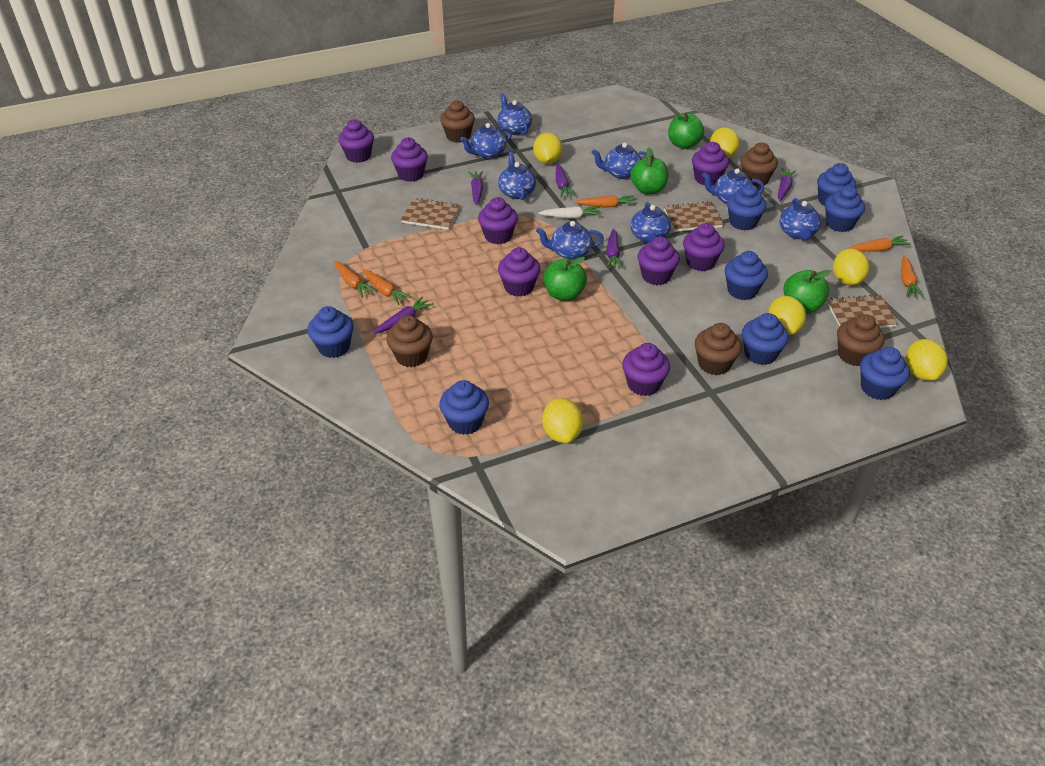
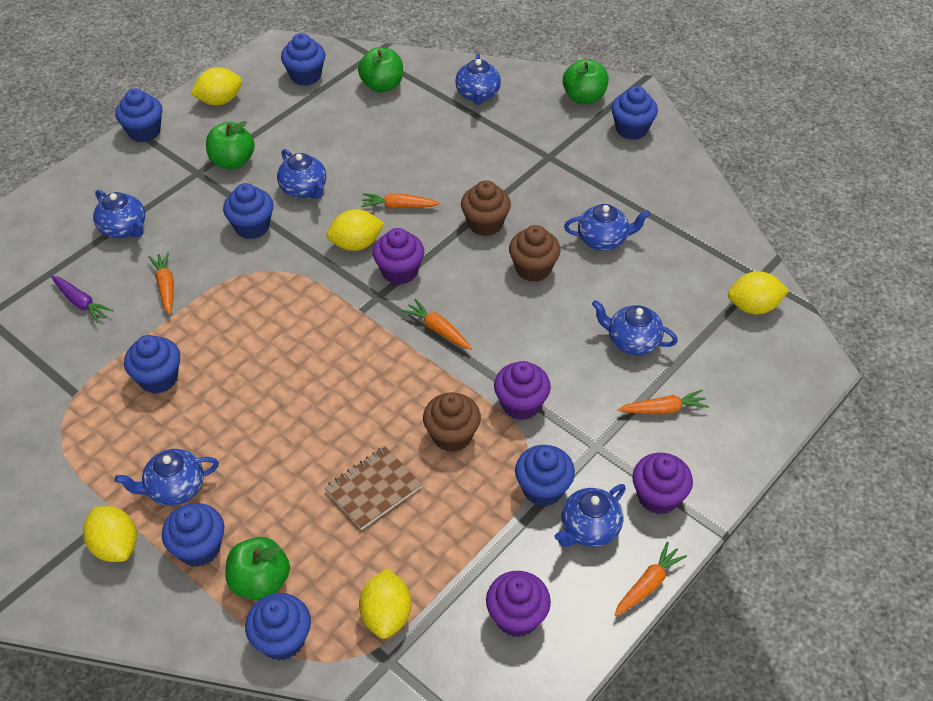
blue teapot: [460,123,512,159] [497,93,532,135] [498,152,536,200] [536,221,604,260] [591,143,646,179] [630,202,671,243] [702,168,764,204] [779,198,821,240] = 8 -> [93,190,145,238] [115,449,219,506] [277,149,326,199] [455,53,501,105] [554,484,626,547] [564,204,650,250] [592,300,678,355] = 7
brown cupcake: [386,315,433,367] [440,100,475,143] [695,323,742,375] [740,142,778,187] [837,314,885,366] = 5 -> [423,392,481,452] [461,180,511,236] [509,225,561,282] = 3
brown notebook: [401,198,461,230] [664,201,724,232] [827,295,898,328] = 3 -> [324,446,422,530] = 1
purple carrot: [373,297,433,334] [469,171,483,205] [556,164,575,197] [606,229,623,269] [778,168,796,201] = 5 -> [51,276,113,323] = 1
purple cupcake: [338,119,374,163] [391,138,428,182] [478,197,518,244] [498,247,540,297] [622,343,670,396] [638,236,680,285] [683,223,725,271] [692,142,729,185] = 8 -> [373,228,424,285] [486,571,551,637] [494,361,551,420] [632,453,693,514] = 4
white carrot: [538,206,601,219] = 1 -> none = 0
yellow lemon: [533,133,562,164] [542,398,583,443] [710,127,740,158] [768,296,806,335] [833,249,869,286] [906,339,948,381] = 6 -> [83,506,137,562] [190,67,242,105] [327,209,385,251] [359,569,412,639] [728,271,789,314] = 5

